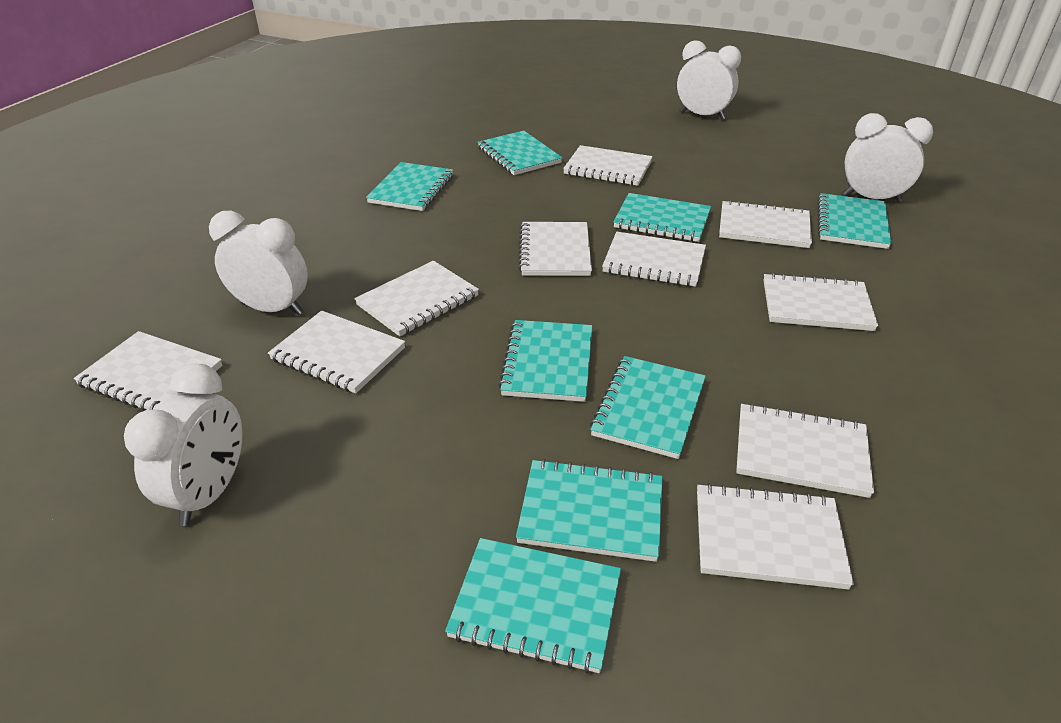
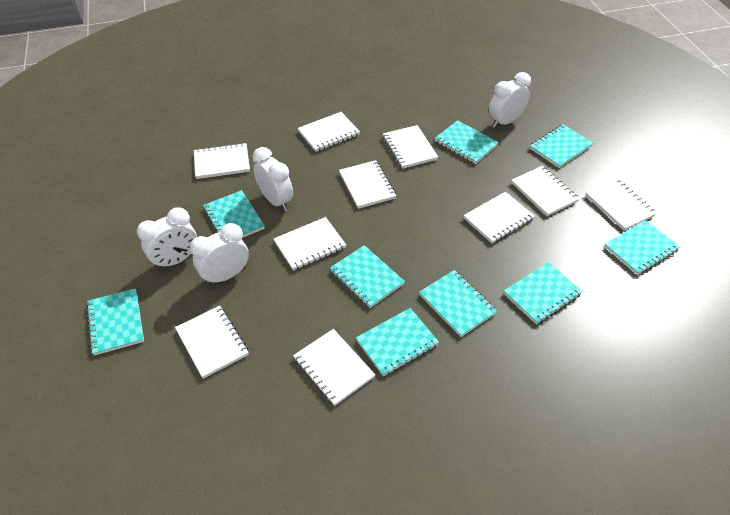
turquoise notebook: [366,162,454,211] [445,538,621,674] [477,131,562,175] [499,320,592,402] [516,459,662,562] [590,356,706,459] [613,193,711,242] [818,193,891,249] = 8 -> [86,288,144,356] [203,190,265,238] [330,245,405,308] [356,308,439,377] [419,270,497,337] [435,120,499,164] [504,262,583,325] [530,124,593,168] [604,220,680,275] = 9

